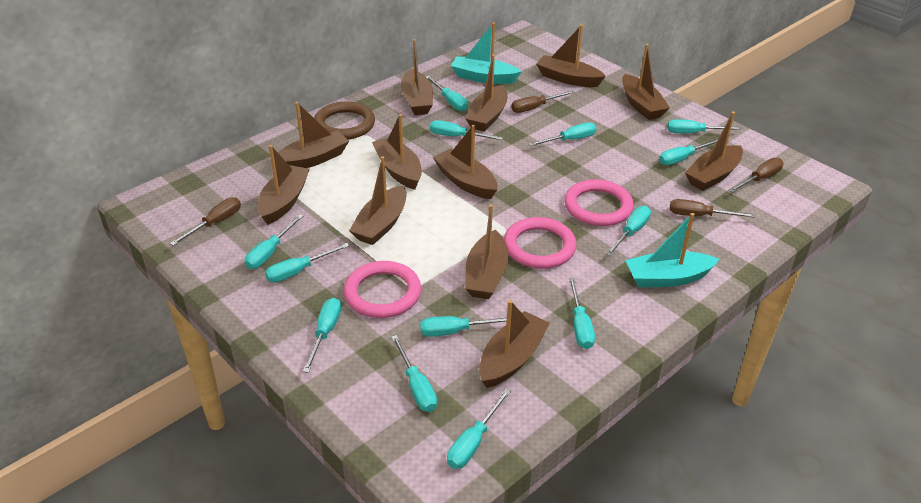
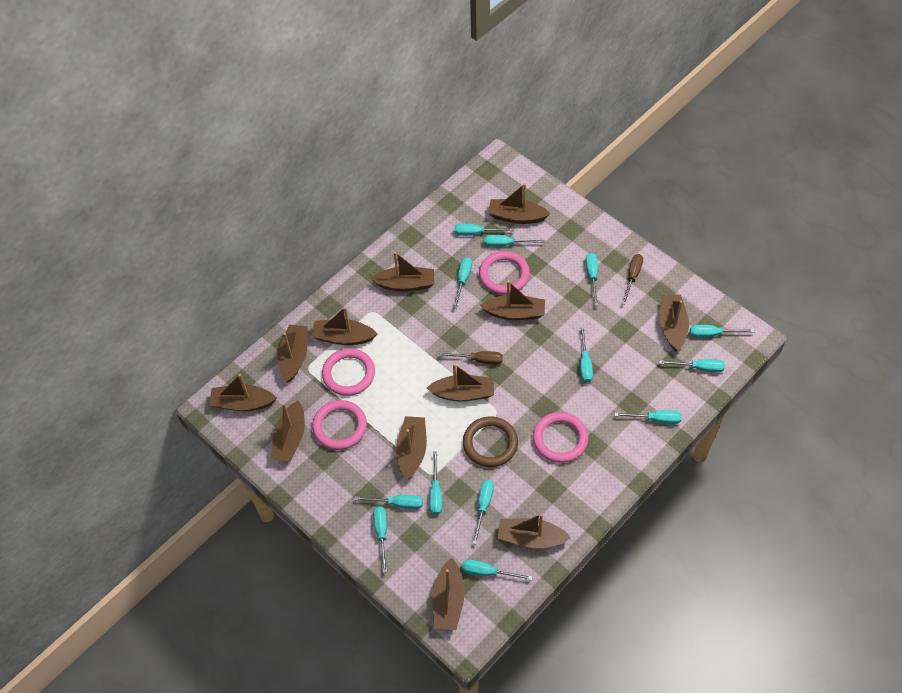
brown screwdriver: [170,197,241,246] [511,90,575,113] [670,199,756,218] [729,158,784,193] = 4 -> [439,351,503,365] [622,254,643,305] = 2
pink ring: [344,261,421,318] [504,217,577,269] [564,179,634,226] = 3 -> [312,400,367,450] [322,348,375,396] [479,251,530,294] [533,412,588,463] = 4
turquoise boat: [451,23,522,84] [625,213,719,288] = 2 -> none = 0

